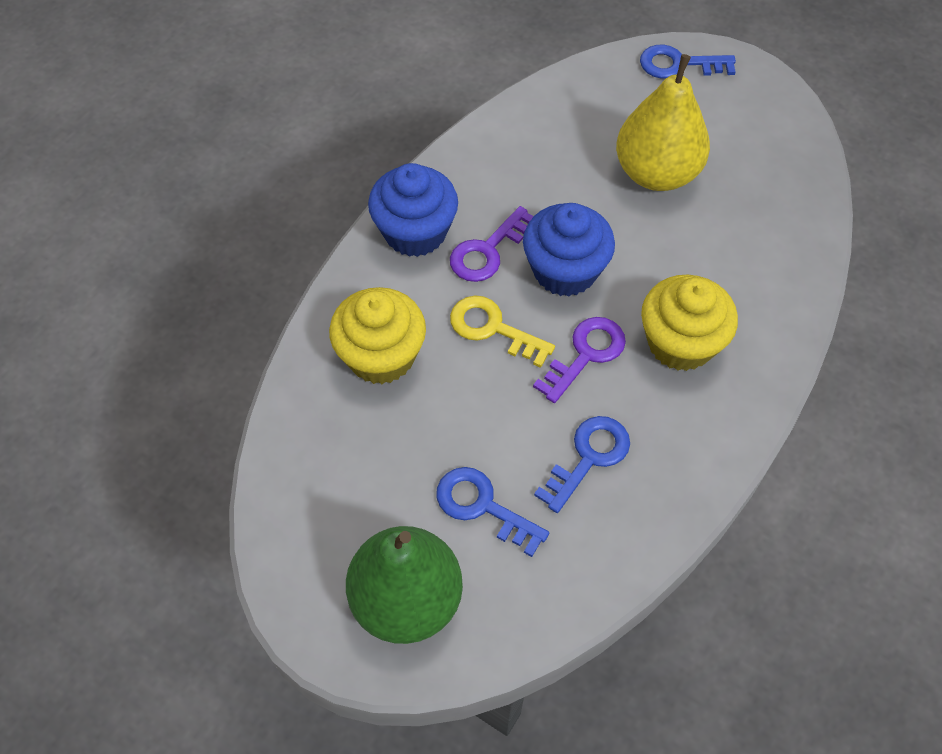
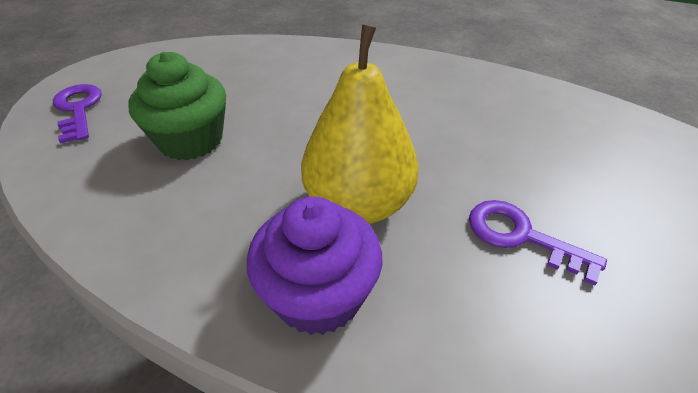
blue cupcake: [368,163,458,257] [523,203,615,297] = 2 -> none = 0
blue key: [436,467,549,557] [534,416,630,513] [640,45,736,79] = 3 -> none = 0
green cupcake: none = 0 -> [128,52,226,160] = 1
green pear: [346,526,463,644] = 1 -> none = 0
purple cupcake: none = 0 -> [247,197,382,335] = 1
yellow cupcake: [329,287,426,384] [641,275,738,371] = 2 -> none = 0
yellow key: [450,296,555,368] = 1 -> none = 0

